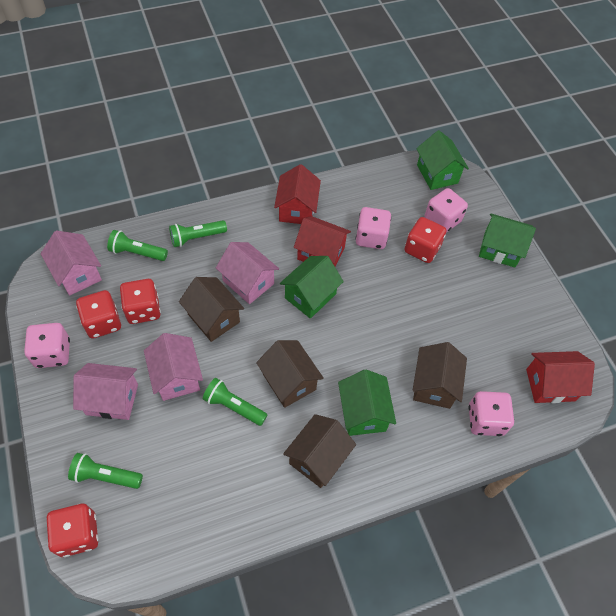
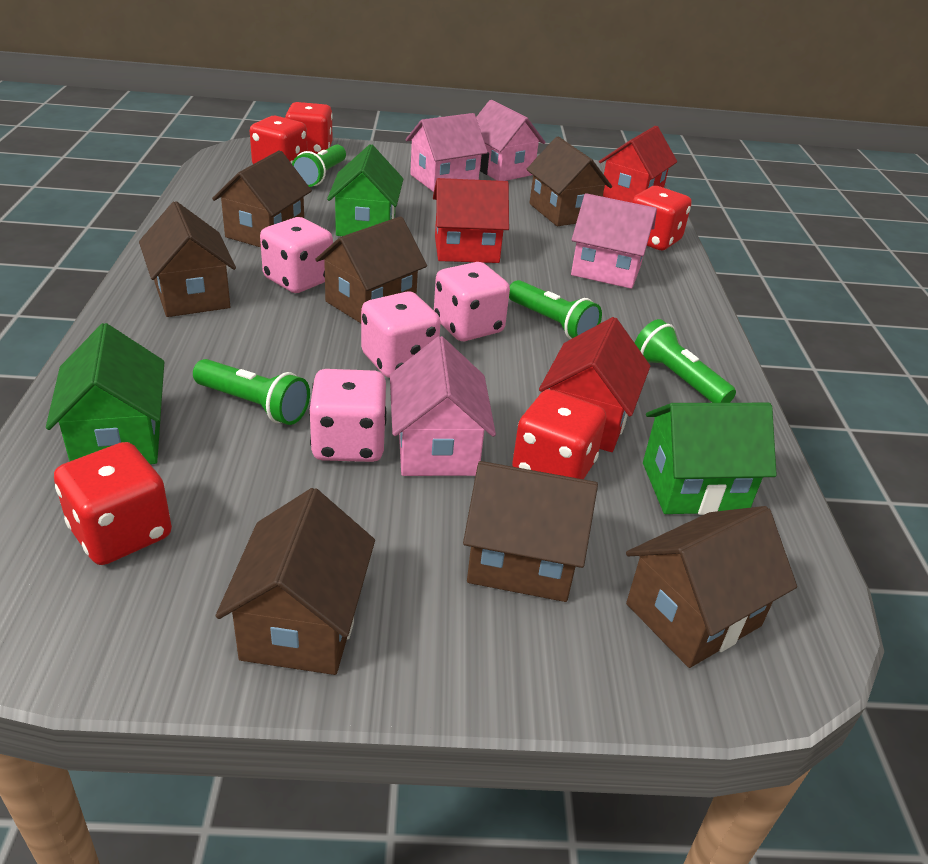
brown house: [179,277,244,342] [256,340,324,408] [283,414,356,488] [413,342,467,409] = 4 -> [139,201,236,317] [212,150,312,247] [216,488,375,675] [315,216,427,323] [463,461,598,602] [526,137,612,226] [626,506,797,668] = 7
green house: [280,256,344,319] [338,369,396,436] [416,130,469,190] [479,213,536,268] = 4 -> [46,323,164,464] [327,144,403,236] [643,403,777,515] = 3
red dice: [47,504,98,557] [76,290,121,339] [120,279,161,324] [404,217,446,263] = 4 -> [54,442,172,565] [250,116,307,164] [285,102,333,154] [512,389,606,479] [632,186,692,250] = 5

